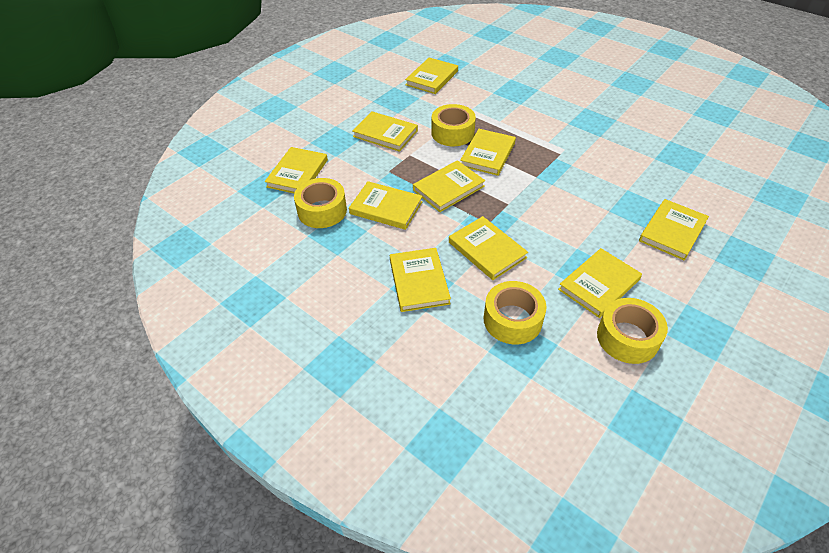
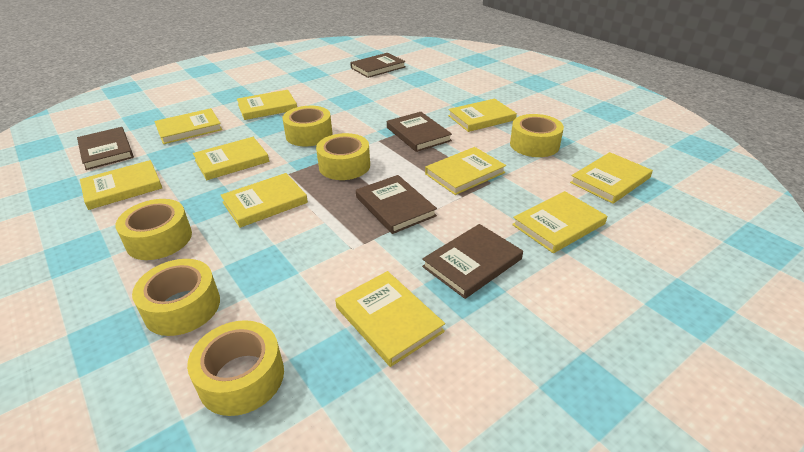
brown book: none = 0 -> [77,127,134,170] [350,53,406,78] [356,175,437,234] [387,112,452,152] [422,224,523,299] = 5
yellow tape: [294,178,347,228] [431,104,476,146] [484,281,547,345] [597,298,668,364] = 4 -> [115,199,192,260] [132,259,220,336] [187,320,284,416] [282,106,333,146] [316,133,370,180] [510,114,564,157] = 6

